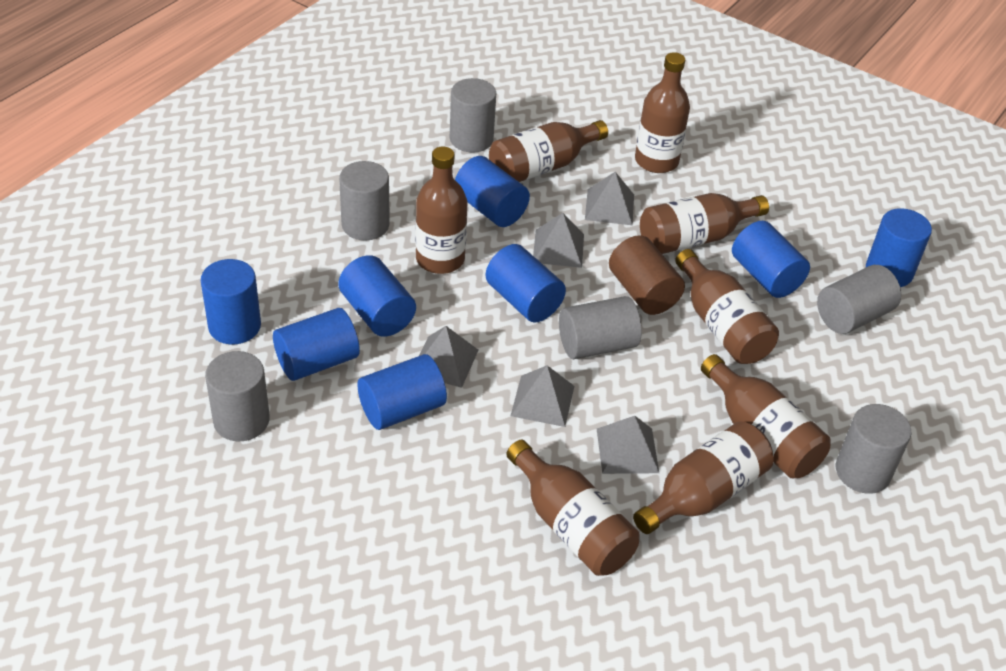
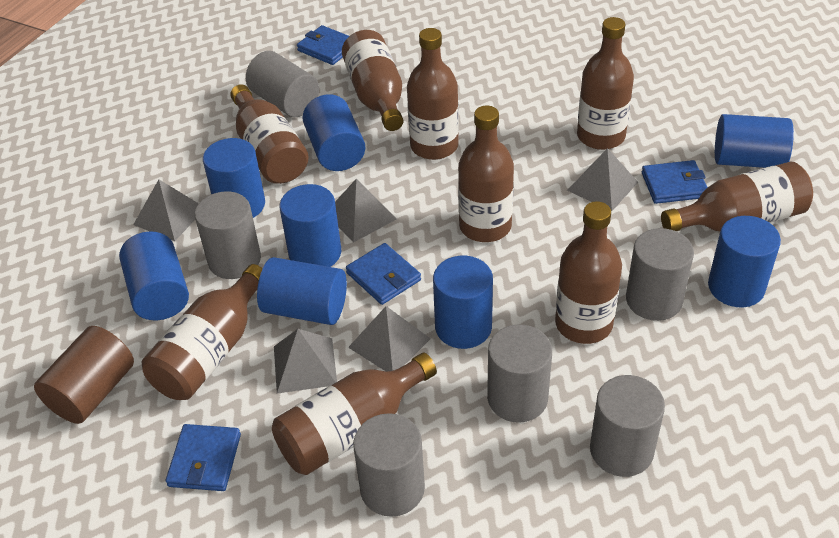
blue wallet: none = 0 -> [166,424,241,491] [297,25,349,65] [346,243,421,305] [642,160,708,204] = 4
brown bottle: [416,147,467,274] [489,120,608,182] [506,439,640,576] [633,421,773,534] [635,52,690,173] [640,193,769,254] [675,249,779,364] [701,354,831,478] = 8 -> [142,264,263,400] [230,84,309,184] [272,353,437,475] [342,30,403,131] [407,28,459,160] [458,105,514,242] [555,201,622,344] [577,17,634,150] [661,162,813,231] = 9

